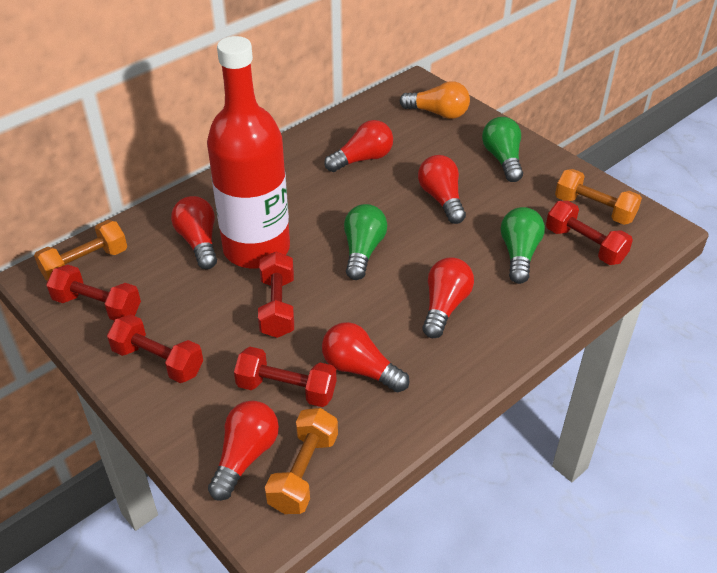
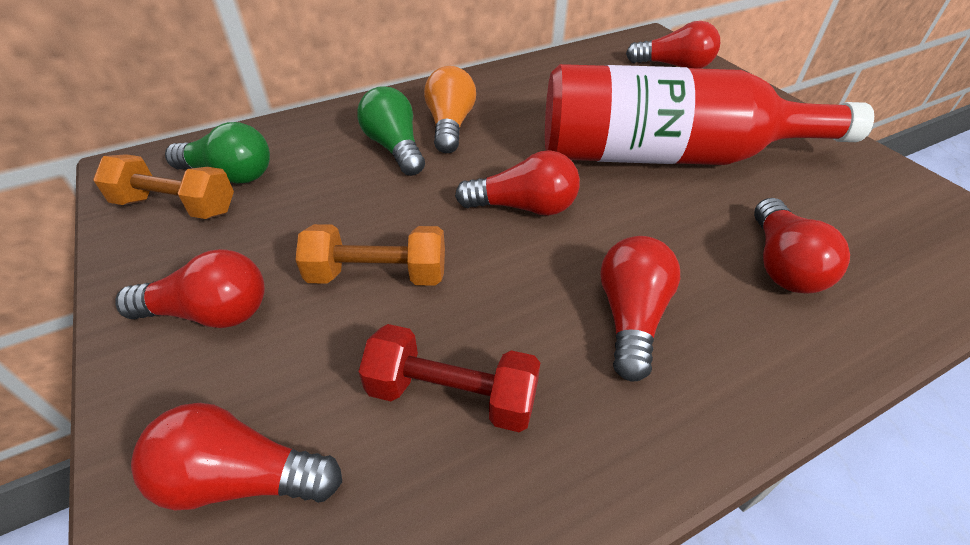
green light bulb: [344,204,387,280] [482,117,523,182] [501,207,545,284] = 3 -> [165,122,270,184] [357,86,425,176] = 2
orange dumbbell: [34,220,127,281] [265,408,338,514] [555,169,642,225] = 3 -> [93,154,234,219] [295,224,445,286] = 2
red dumbbell: [46,265,141,320] [107,314,203,383] [234,347,336,407] [258,252,294,338] [546,201,633,265] = 5 -> [359,324,540,432] = 1

